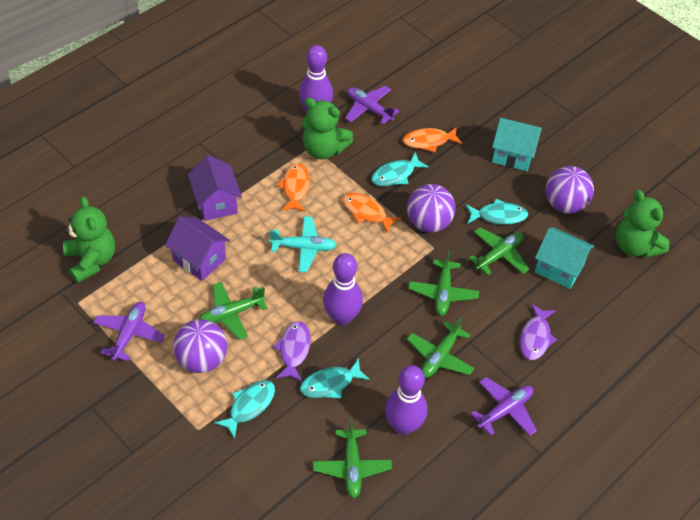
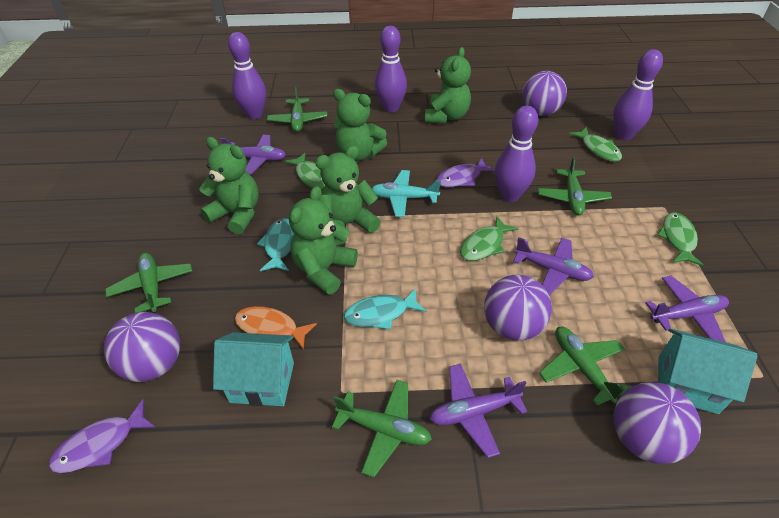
green fish: none = 0 -> [285,153,325,189] [460,216,519,261] [569,127,622,162] [657,212,704,266] = 4
green teddy bear: [63,196,115,283] [302,98,353,159] [616,190,670,258] = 3 -> [199,137,259,234] [289,186,358,295] [315,146,381,245] [333,89,387,161] [425,47,471,123] = 5
orange fish: [277,163,310,212] [342,193,401,234] [403,127,462,152] = 3 -> [235,306,317,350] = 1
purple ball: [173,319,227,373] [407,184,455,233] [545,166,594,214] = 3 -> [104,312,180,382] [484,275,552,341] [522,71,567,116] [613,382,701,464] = 4
purple bowling pin: [299,45,333,113] [323,253,363,325] [385,365,428,435] = 3 -> [228,32,266,119] [375,26,407,113] [495,106,538,202] [613,49,663,140] = 4
purple house: [165,217,230,281] [188,155,242,221] = 2 -> none = 0
purple plane: [93,302,165,361] [345,86,399,125] [471,377,537,436] = 3 -> [221,135,286,175] [430,364,528,458] [513,237,594,296] [645,276,729,342] = 4
turquoise fish: [214,380,275,439] [300,358,370,399] [371,152,429,186] [466,199,528,225] = 4 -> [257,218,294,271] [344,288,426,330] = 2

